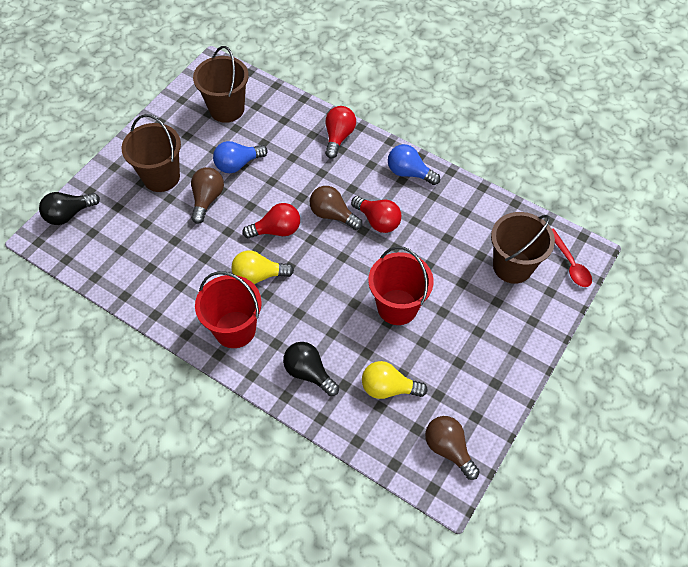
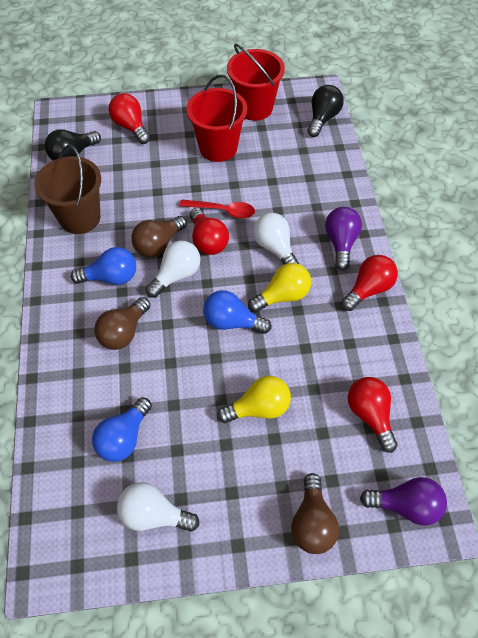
blue light bulb: [213,141,268,173] [388,144,440,185] = 2 -> [71,247,136,285] [92,397,152,462] [203,290,271,334] = 3
brown bucket: [122,114,181,192] [193,46,249,123] [491,212,555,284] = 3 -> [34,145,101,234] = 1
purple light bulb: none = 0 -> [325,207,362,270] [360,477,447,525] = 2
red light bulb: [242,203,300,239] [325,106,356,159] [351,196,401,233] = 3 -> [108,93,150,144] [190,208,229,255] [341,255,398,311] [348,377,398,453] = 4
white light bulb: none = 0 -> [117,482,199,532] [146,241,200,298] [253,213,299,264] = 3

